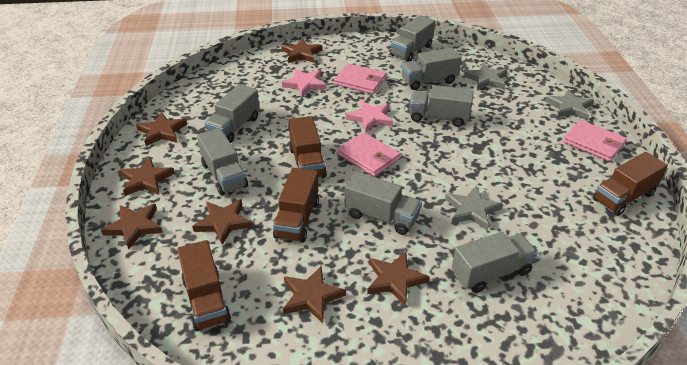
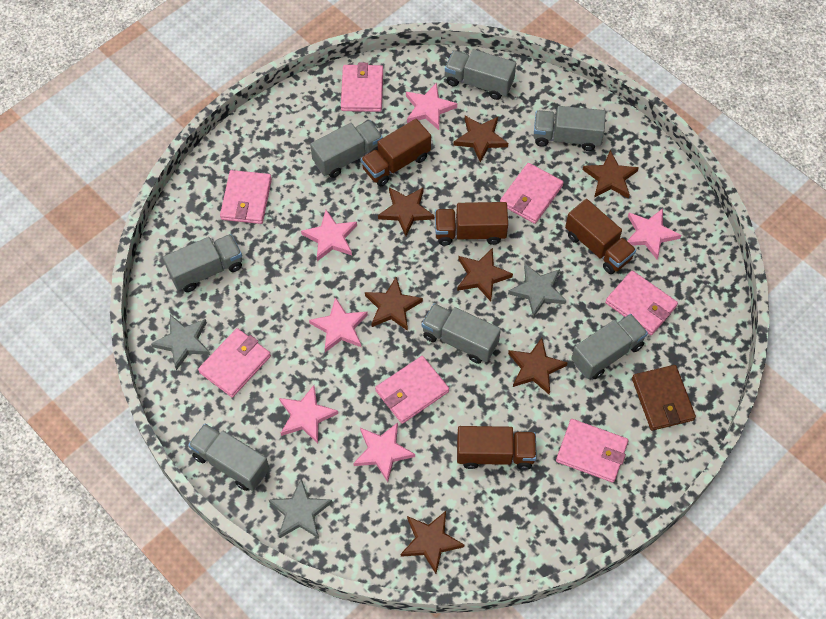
brown wallet: none = 0 -> [632,365,696,431] = 1
pink star: [282,69,326,97] [346,100,393,133] = 2 -> [279,385,338,444] [301,210,357,261] [309,297,368,352] [353,422,415,482] [406,83,457,130] [627,208,681,259] = 6
pink wallet: [334,63,387,94] [338,132,401,177] [563,120,627,162] = 3 -> [198,328,271,398] [220,170,272,224] [341,63,383,112] [375,356,449,424] [500,163,564,224] [556,419,629,483] [605,270,678,335] = 7

